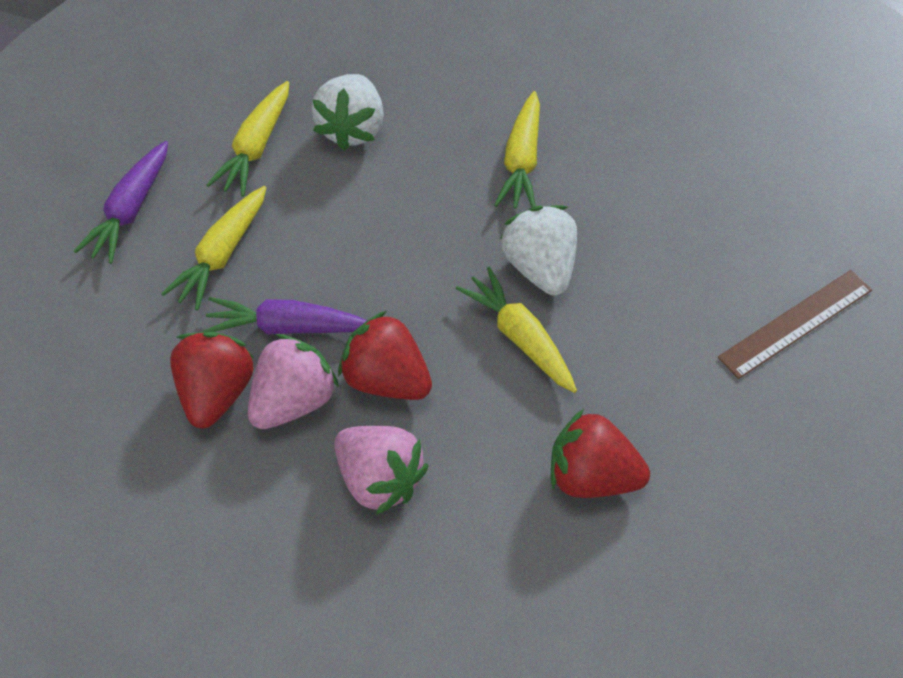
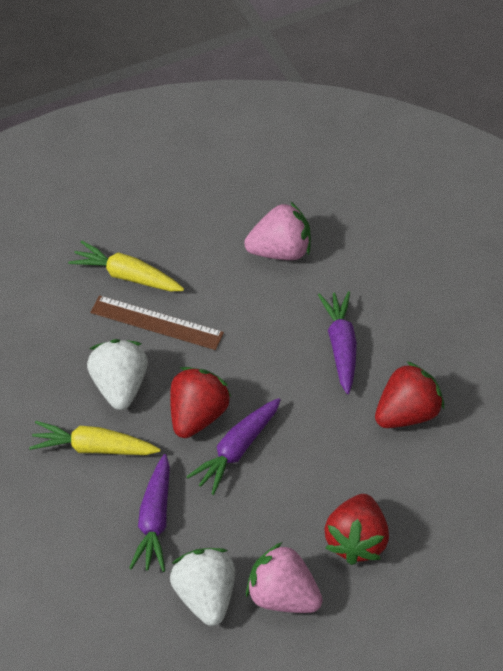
purple carrot: [74,141,168,264] [203,297,367,335] = 2 -> [129,454,170,572] [186,398,281,495] [318,291,357,394] = 3
yellow carrot: [161,186,267,310] [206,81,289,197] [456,267,577,393] [494,91,540,209] = 4 -> [29,421,161,455] [68,241,184,291] = 2

